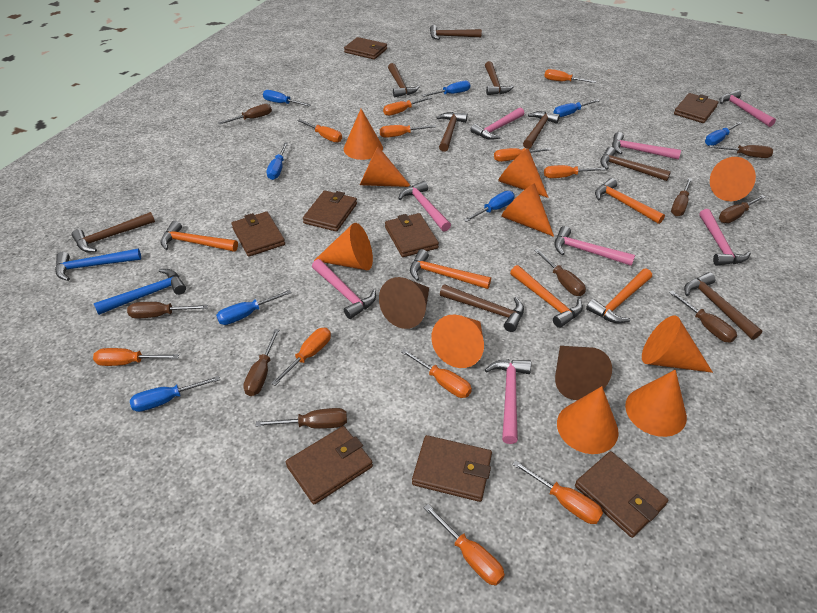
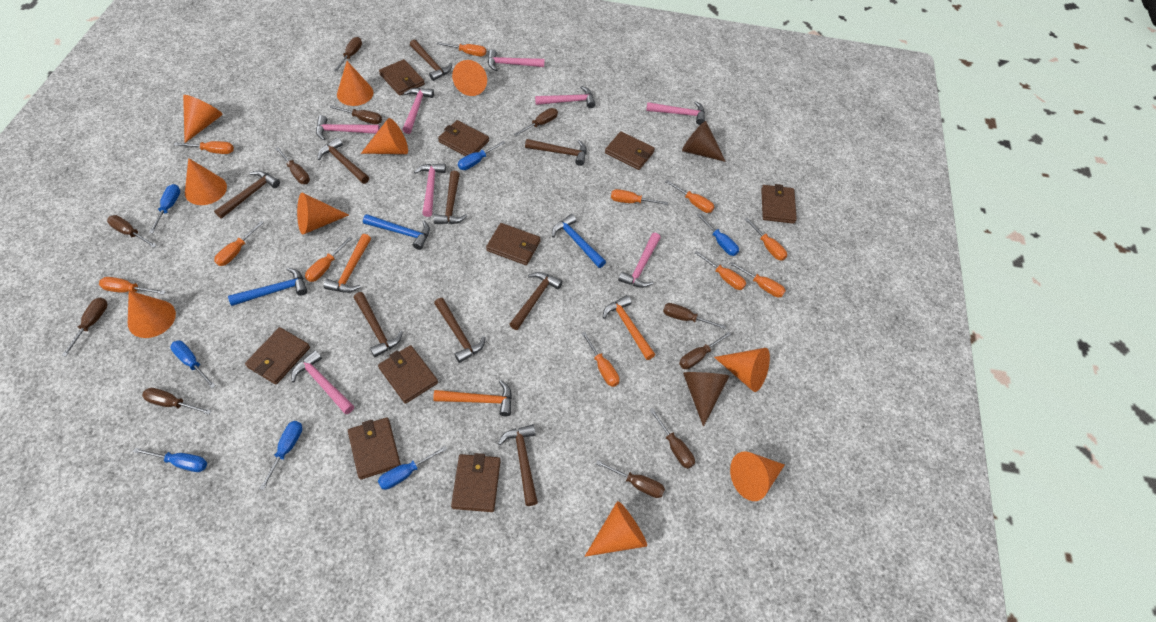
blue hammer: [55,248,141,281] [94,269,186,315] = 2 -> [228,268,307,306] [363,214,430,250] [552,214,606,268] = 3
blue screwdriver: [130,376,220,412] [216,290,292,325] [263,90,311,106] [266,143,288,180] [422,81,470,97] [464,191,515,222] [553,99,600,117] [705,122,742,146] = 8 -> [133,448,207,472] [149,184,180,233] [170,341,216,388] [259,421,302,490] [378,446,447,490] [458,141,505,170] [697,213,739,256] = 7
brown screwdriver: [127,302,208,318] [218,104,272,125] [243,329,279,396] [256,408,347,429] [534,249,586,296] [669,290,737,343] [671,178,692,216] [709,145,773,158] [719,195,765,223] = 9 -> [62,297,108,357] [107,215,157,248] [142,388,211,414] [275,147,310,184] [330,105,382,124] [334,37,362,72] [514,108,558,136] [596,460,665,498] [649,408,695,469] [663,303,726,329] [679,331,731,369] = 11
brown wallet: [231,212,285,257] [286,426,373,504] [303,190,357,232] [344,37,387,59] [385,213,439,257] [412,435,492,502] [575,451,668,538] [674,93,719,123] = 8 -> [245,327,310,385] [348,417,401,480] [378,345,438,404] [379,59,425,96] [438,120,489,156] [451,453,501,512] [486,223,541,265] [605,131,655,170] [761,184,797,224] = 9
orange hammer: [161,221,238,252] [410,249,491,289] [510,265,583,328] [586,269,652,323] [595,178,665,224] = 5 -> [324,234,371,293] [433,380,512,416] [603,295,655,360] = 3

